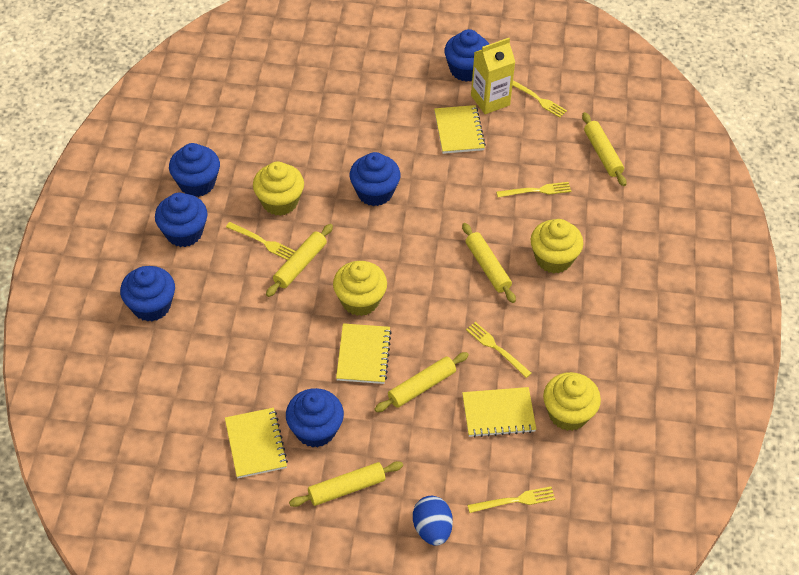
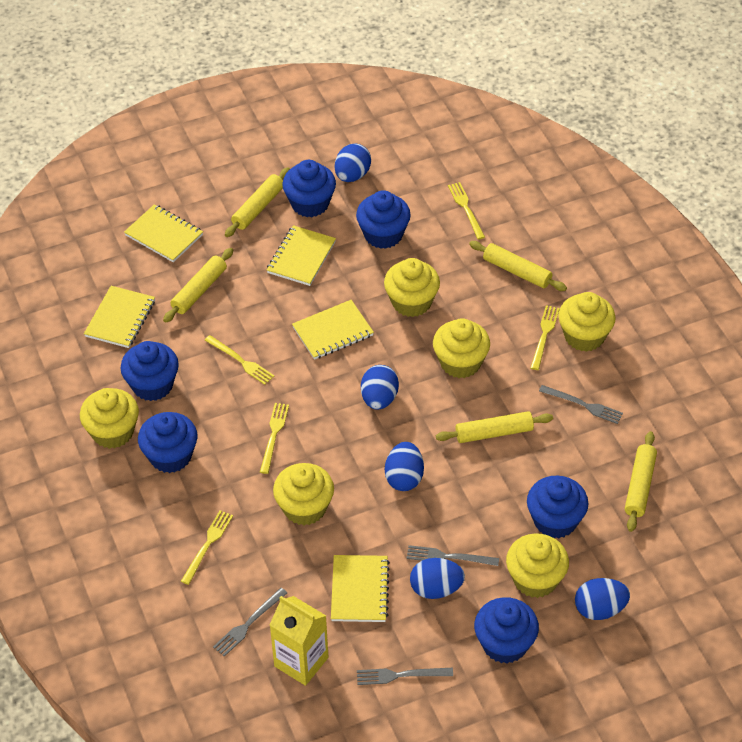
blue egg: [413,496,453,546] = 1 -> [335,143,371,182] [361,365,399,410] [385,442,424,491] [410,558,465,599] [575,578,630,620] = 5
grey fork: none = 0 -> [213,588,287,657] [357,668,453,685] [407,545,499,566] [539,385,623,424] = 4
yellow cupcake: [253,162,304,216] [333,261,387,316] [531,219,584,273] [543,372,601,431] = 4 -> [80,388,139,449] [273,463,334,525] [384,258,440,317] [433,318,490,378] [506,533,569,598] [558,292,615,352] = 6
yellow notebook: [225,408,288,478] [336,323,392,384] [434,105,486,154] [462,387,536,438] = 4 -> [84,286,155,348] [124,204,203,262] [267,225,336,286] [292,300,374,360] [331,555,390,622] = 5

